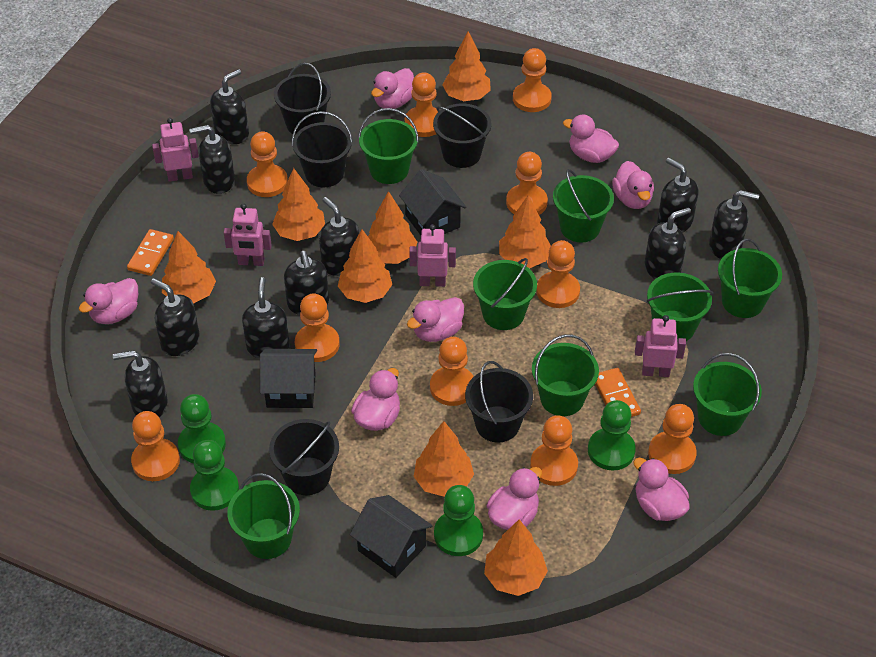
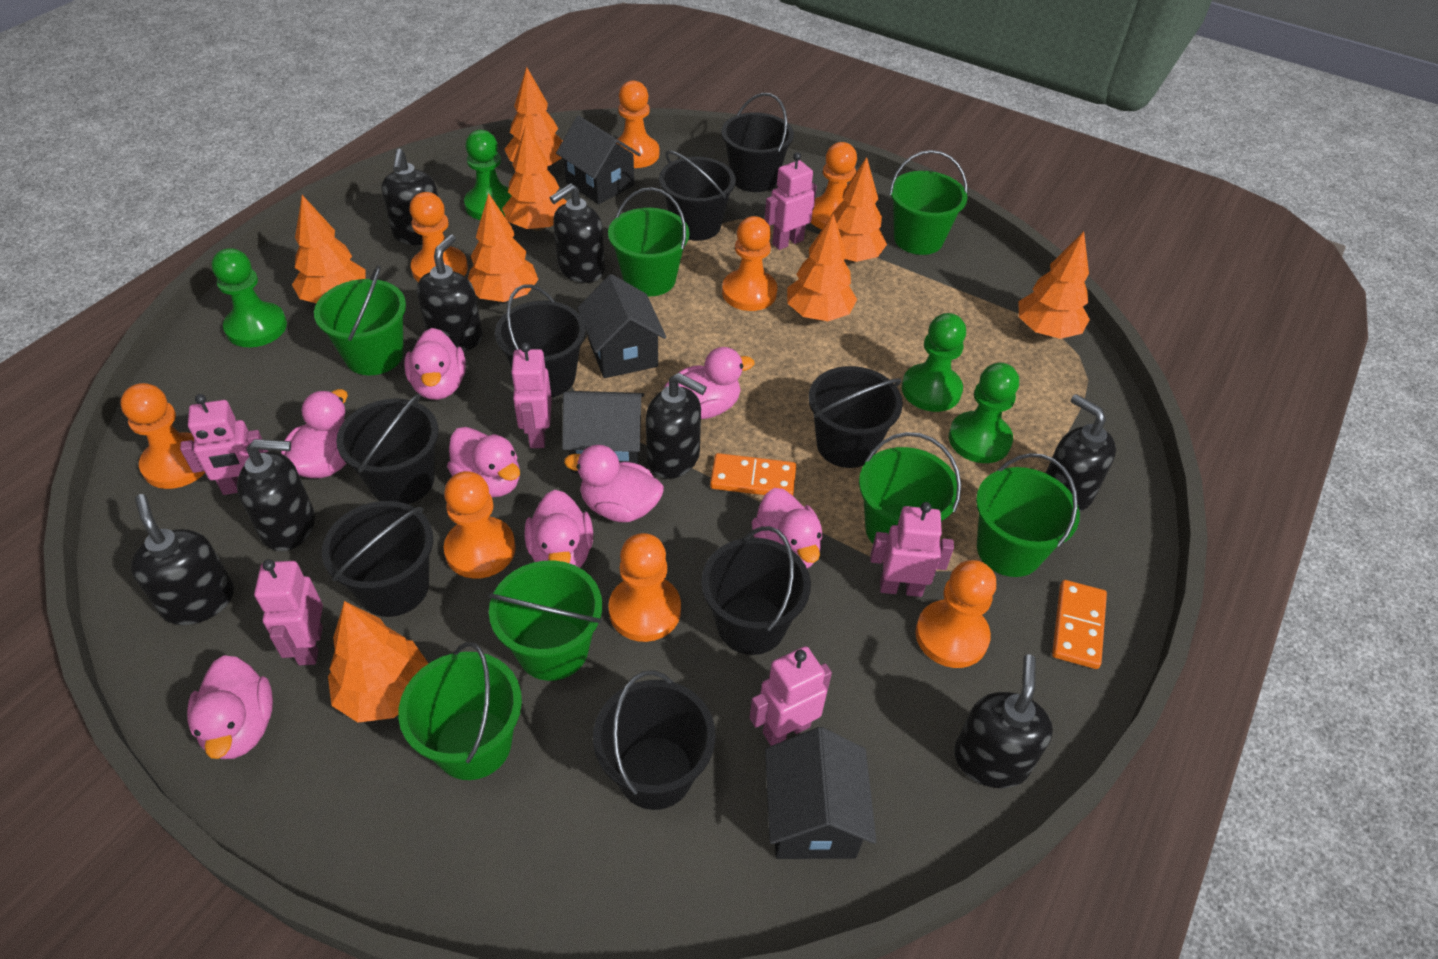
black bucket: [269,419,339,495] [274,63,331,135] [292,111,353,187] [433,104,491,168] [465,361,533,442] = 5 -> [322,501,433,617] [336,394,439,504] [495,285,586,397] [593,670,716,810] [659,151,736,241] [701,526,811,655] [721,93,794,192] [808,366,903,468] = 8
black house: [260,349,317,408] [350,495,433,578] [399,169,467,235] = 3 -> [556,115,641,204] [562,391,644,473] [578,274,666,378] [765,727,876,859] = 4
black soap dispenser: [113,350,168,417] [151,278,200,356] [189,125,235,194] [210,69,249,144] [242,277,290,359] [284,251,329,315] [319,197,359,276] [645,207,691,279] [657,158,699,233] [709,190,759,259] = 10 -> [131,494,234,625] [237,439,315,551] [382,149,444,245] [417,234,483,351] [550,183,605,283] [646,373,707,479] [954,655,1053,788] [1046,394,1116,512] = 8
green bucket: [227,473,300,559] [358,108,419,184] [473,258,537,330] [532,334,599,416] [553,169,614,242] [647,273,713,343] [693,353,762,436] [718,239,782,318] = 8 -> [314,265,406,375] [398,642,522,780] [488,561,602,681] [608,188,689,296] [859,432,961,543] [889,150,968,255] [976,453,1080,577] = 7
orange pawn: [131,411,180,481] [247,131,288,197] [295,294,340,362] [405,72,438,137] [430,337,474,406] [506,152,548,215] [513,48,552,112] [530,415,578,486] [536,240,580,308] [648,404,697,474] = 10 -> [120,383,205,489] [409,192,468,282] [444,471,516,579] [608,533,681,642] [617,81,659,168] [722,216,778,311] [811,142,857,229] [915,560,996,668] = 8
pink robot: [152,118,199,182] [224,203,272,266] [409,224,456,287] [635,315,686,377] = 4 -> [180,394,268,495] [254,559,323,665] [510,343,552,448] [750,646,832,746] [765,152,817,250] [871,502,954,597] = 6

